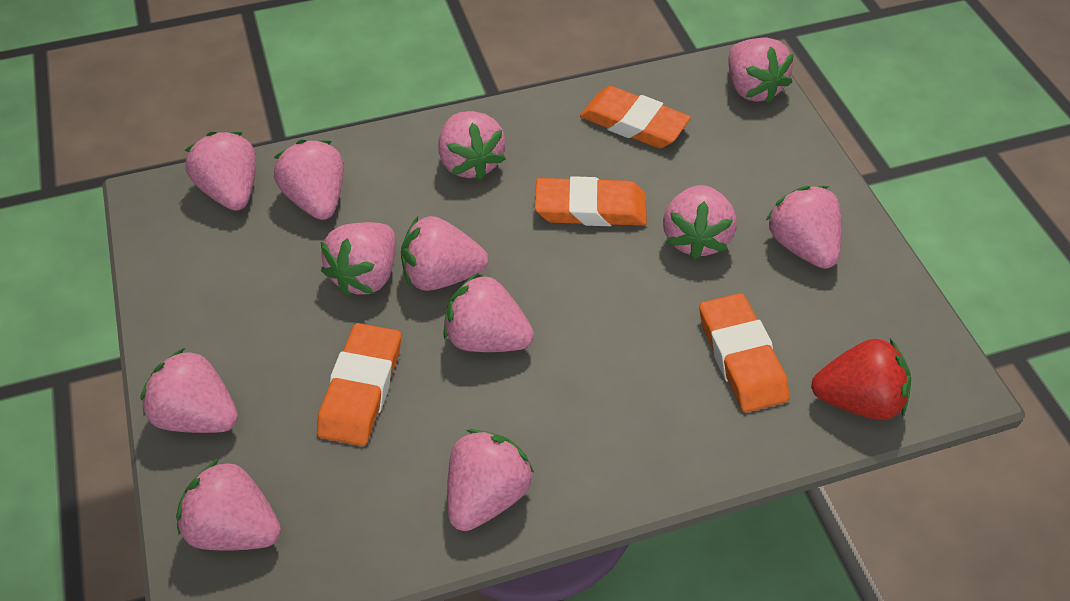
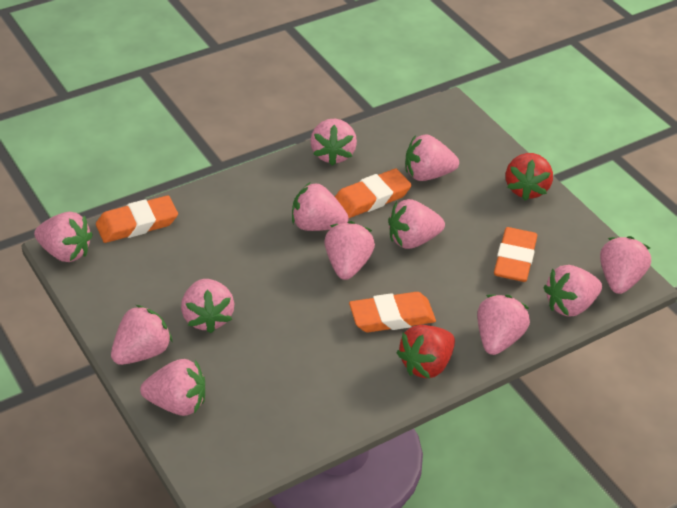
red strawberry: [811,339,911,420] = 1 -> [397,325,455,379] [506,153,553,201] = 2

